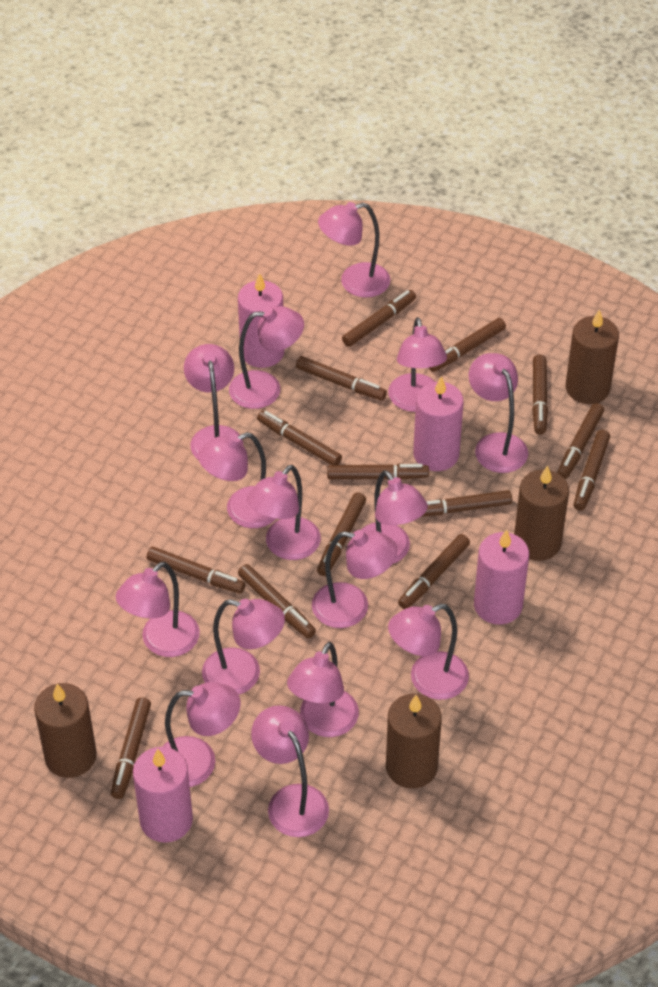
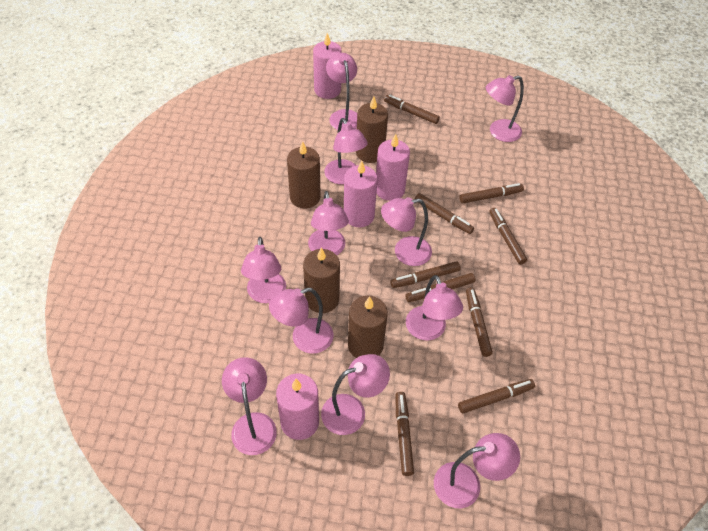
brown marker: [111,697,151,799] [147,547,245,594] [238,564,316,639] [257,410,342,465] [296,356,387,401] [317,492,366,576] [327,464,429,480] [342,290,416,347] [398,534,470,609] [422,490,512,516] [429,318,506,372] [532,355,548,434] [557,403,604,479] [574,430,610,511] = 14 -> [384,95,440,124] [390,261,461,288] [395,392,414,476] [405,273,475,302] [415,193,474,234] [458,379,535,414] [459,183,524,204] [466,288,493,357] [489,208,527,265] = 9
pink lamp: [116,562,200,657] [162,682,241,787] [184,344,243,460] [198,432,276,528] [202,599,285,694] [229,306,304,409] [247,465,321,560] [251,705,329,837] [287,642,359,737] [312,530,397,628] [318,202,390,298] [361,470,428,564] [388,317,447,412] [388,604,469,700] [469,353,528,473] = 15 -> [222,357,277,455] [241,237,286,303] [269,288,334,354] [308,191,349,255] [321,354,390,435] [324,118,368,184] [326,53,357,130] [381,197,432,266] [406,275,463,341] [434,433,520,508] [486,75,524,142] = 11

